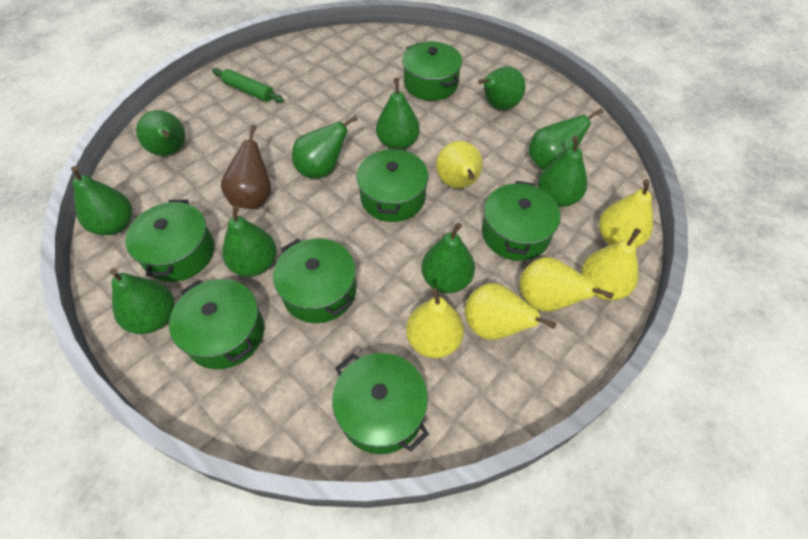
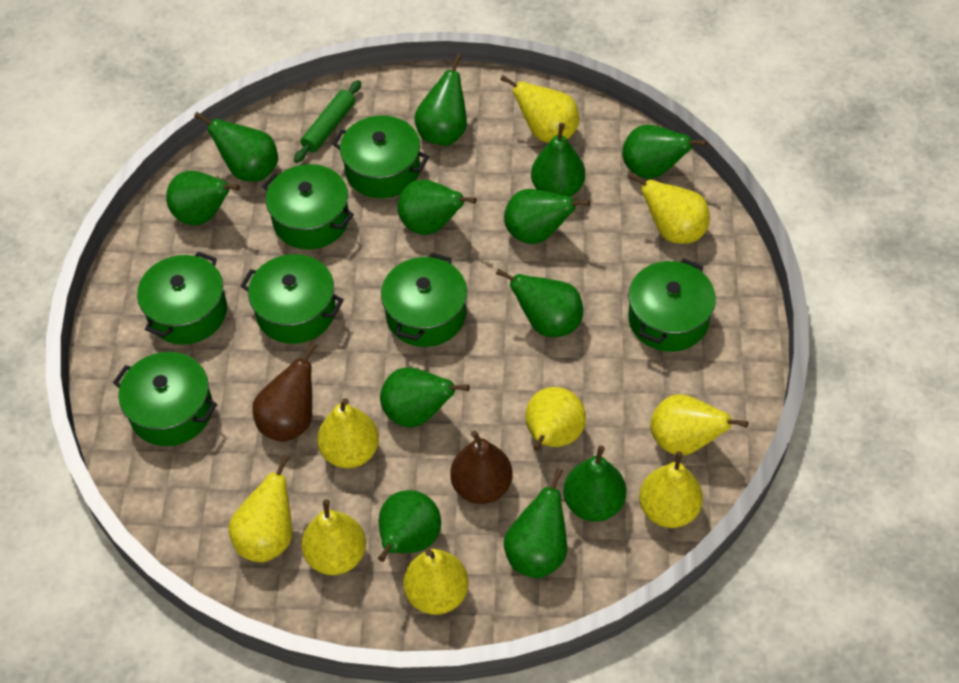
brown pear: [221,125,271,209] = 1 -> [252,342,318,442] [450,430,513,504] = 2
green pear: [71,166,132,235] [110,268,174,334] [136,110,185,156] [222,205,277,277] [292,115,358,178] [376,78,420,148] [421,223,475,293] [478,66,526,110] [529,108,603,170] [538,136,587,207] = 10 -> [166,171,240,225] [194,112,278,182] [378,490,441,562] [380,367,470,428] [398,180,477,235] [414,54,467,146] [496,269,583,337] [504,189,590,244] [504,468,567,578] [531,123,585,197] [563,446,626,522] [622,125,707,179] = 12
yellow pear: [406,288,464,358] [436,141,483,188] [465,283,556,340] [519,257,614,312] [581,228,641,300] [599,179,653,248] = 6 -> [229,454,292,562] [302,499,366,575] [317,398,379,468] [403,549,469,615] [500,75,579,143] [525,387,586,451] [629,173,710,244] [639,451,703,528] [650,394,748,455] = 9

